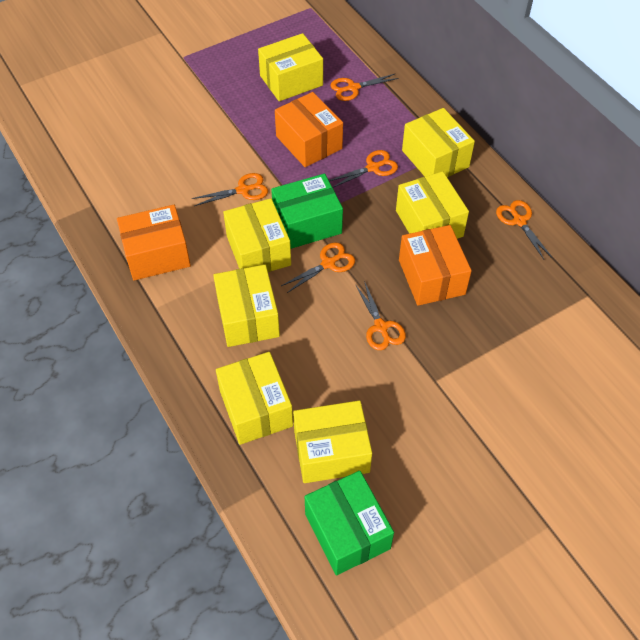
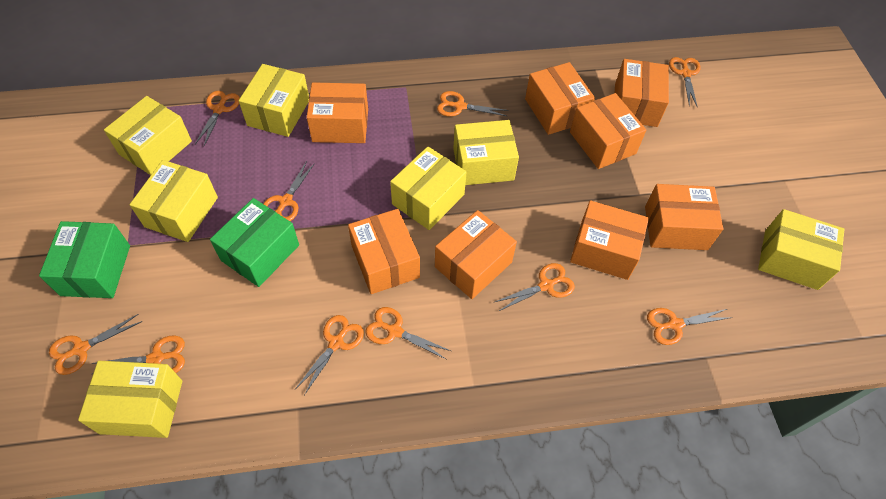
orange box: [117,205,191,280] [275,92,343,167] [399,225,472,306] = 3 -> [306,82,368,143] [348,209,420,294] [435,210,517,299] [525,62,595,135] [570,93,646,169] [570,200,649,280] [615,59,669,127] [645,184,723,250] = 8
orange scissors: [192,173,268,206] [281,242,355,293] [329,150,398,188] [331,74,399,101] [355,281,406,350] [496,200,552,260] = 6 -> [49,314,142,375] [91,335,185,374] [195,91,240,146] [263,161,315,221] [295,315,364,395] [365,307,451,360] [437,91,509,117] [495,263,575,311] [647,308,733,345] [669,57,701,108] = 10

